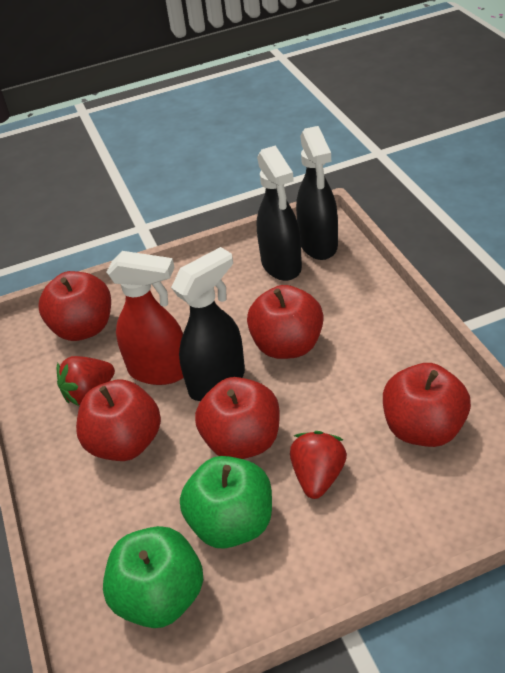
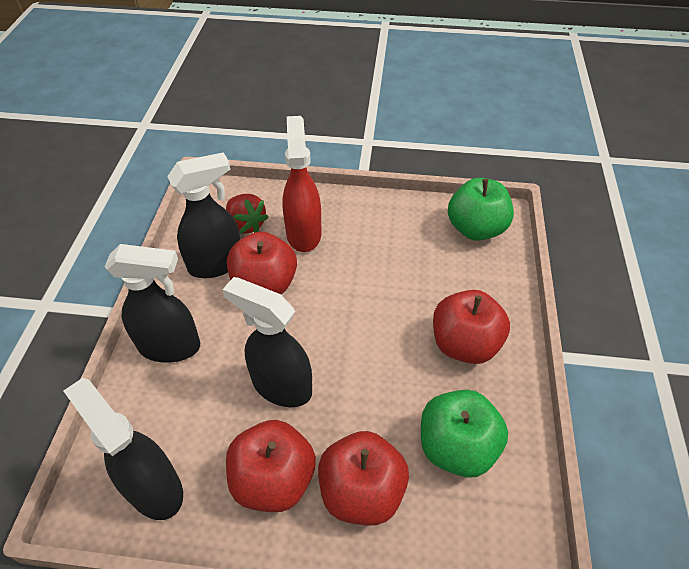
black spray bottle: [171,247,245,401] [257,145,302,281] [296,126,338,260] = 3 -> [63,378,183,520] [105,244,200,363] [167,152,241,278] [222,277,312,407] = 4
red apple: [38,271,111,341] [76,380,161,461] [195,377,280,459] [247,285,324,359] [383,363,471,447] = 5 -> [226,420,316,512] [227,232,297,294] [318,431,409,525] [433,290,510,364] = 4
red strawberry: [57,356,115,406] [290,431,347,499] = 2 -> [226,194,268,234] = 1

